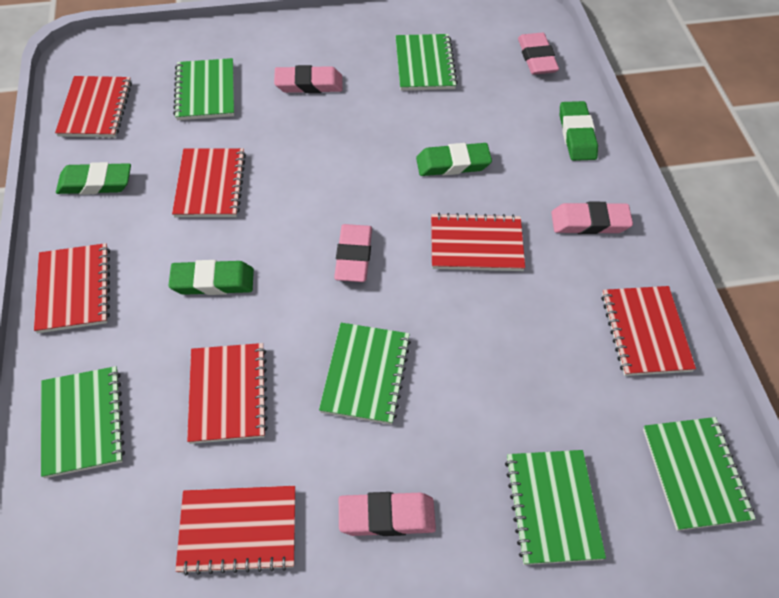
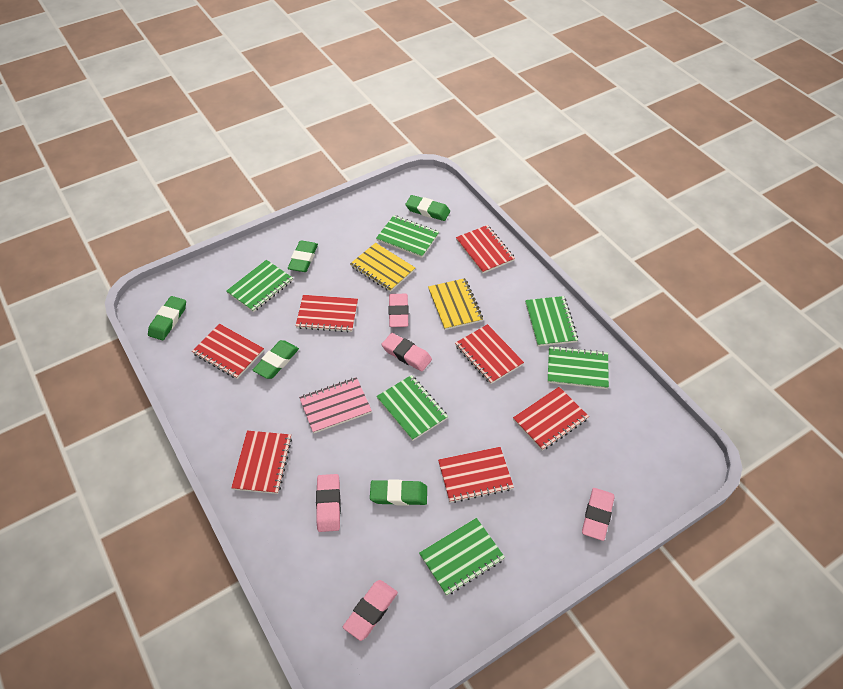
green eraser: [56,162,131,195] [168,260,254,295] [416,143,492,176] [560,101,598,161] = 4 -> [148,296,186,340] [253,340,299,379] [288,241,318,272] [370,479,427,506] [405,195,450,221] = 5
pink notebook: none = 0 -> [299,377,372,434] = 1
yellow notebook: none = 0 -> [350,243,415,292] [428,278,483,330] = 2

